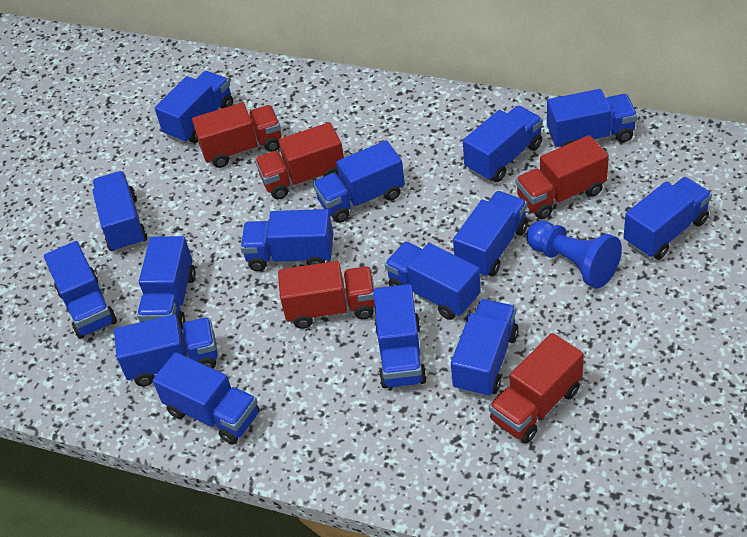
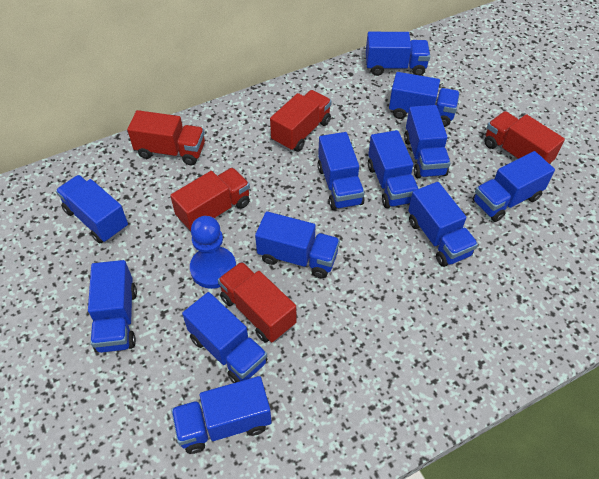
blue truck: [44,241,117,339] [92,171,147,252] [114,314,218,386] [137,236,196,330] [153,352,259,444] [155,71,233,144] [240,209,333,271] [313,140,405,223] [373,284,427,388] [385,241,481,320] [451,299,519,397] [453,191,528,278] [463,106,543,182] [547,89,638,147] [624,177,712,259] = 15 -> [56,175,128,243] [88,260,137,353] [171,376,272,454] [182,292,267,383] [255,211,340,279] [317,132,364,210] [366,32,430,76] [368,130,419,208] [389,72,460,127] [404,105,450,178] [408,182,478,267] [473,151,555,222] = 12

